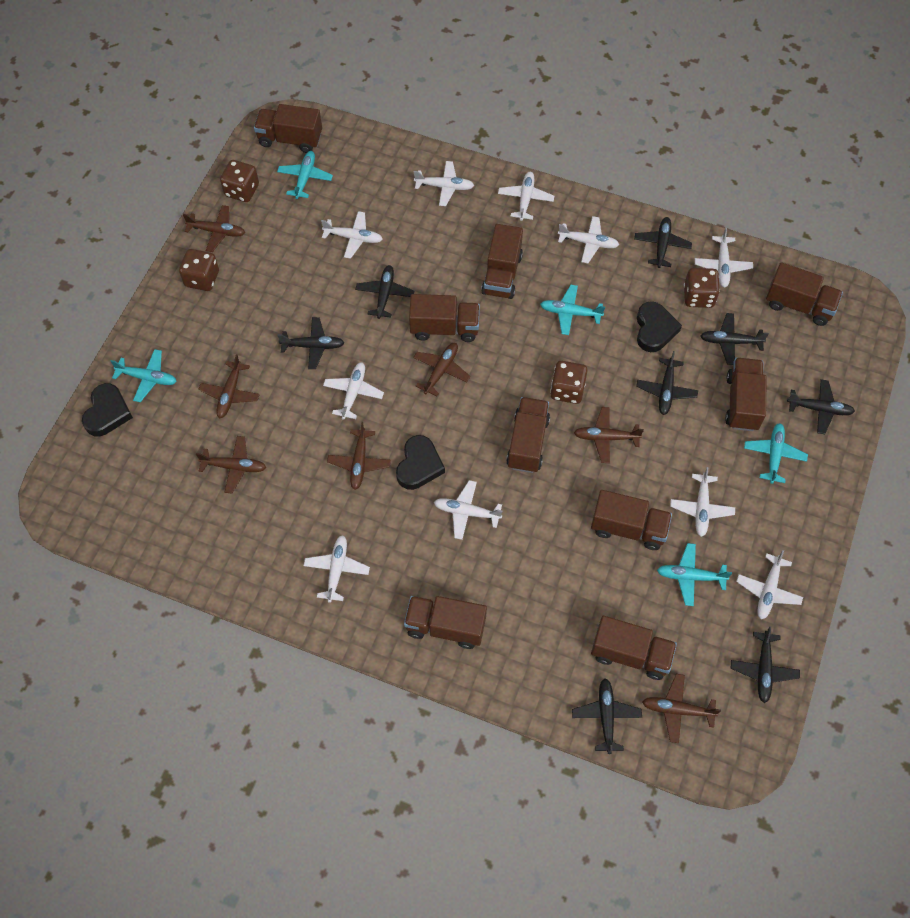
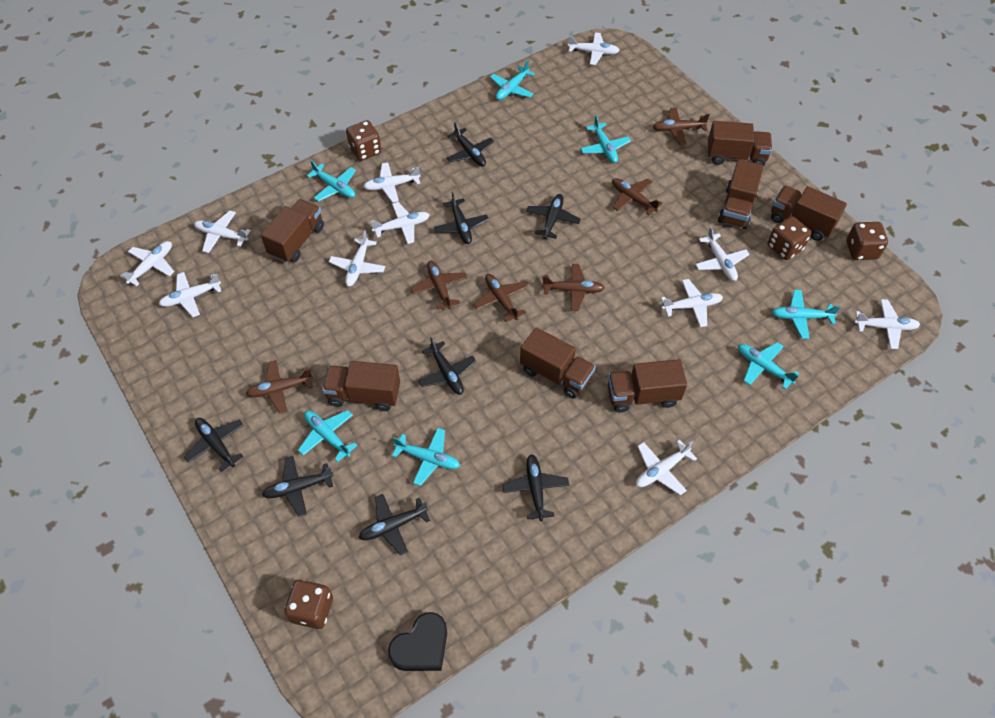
black heart: [82,383,133,436] [396,435,445,490] [637,301,682,352] = 3 -> [388,612,447,671] = 1
brown plane: [183,205,245,252] [196,436,266,494] [198,354,260,418] [327,422,391,490] [413,343,470,396] [574,407,644,463] [642,674,721,743] = 7 -> [246,360,313,414] [410,261,467,310] [473,274,528,322] [542,264,605,311] [612,178,663,215] [653,107,710,144] = 6
brown truck: [254,104,322,153] [404,596,487,649] [409,294,480,342] [481,224,523,299] [506,397,550,473] [591,490,672,550] [591,616,677,680] [725,358,767,431] [766,262,843,326] = 9 -> [261,199,324,263] [322,361,400,411] [520,327,596,399] [608,359,687,412] [708,121,773,165] [718,159,764,229] [771,186,847,241] = 7
turquoise plane: [111,349,177,402] [277,151,333,199] [540,285,605,335] [657,543,732,606] [744,423,808,484] = 5 -> [298,410,358,462] [307,160,356,202] [392,428,460,486] [490,60,535,100] [580,115,631,163] [738,342,799,390] [772,290,841,339] = 7
white plane: [304,535,370,603] [321,211,383,259] [323,362,384,420] [414,161,474,206] [434,480,502,540] [498,172,554,221] [558,216,619,263] [670,467,735,537] [695,228,753,287] [736,550,803,619] = 10 -> [120,241,174,286] [159,272,221,317] [194,211,251,253] [329,230,385,286] [363,162,420,203] [370,202,430,244] [568,33,620,65] [636,440,697,495] [661,279,723,327] [695,227,749,281] [854,299,920,349] = 11

